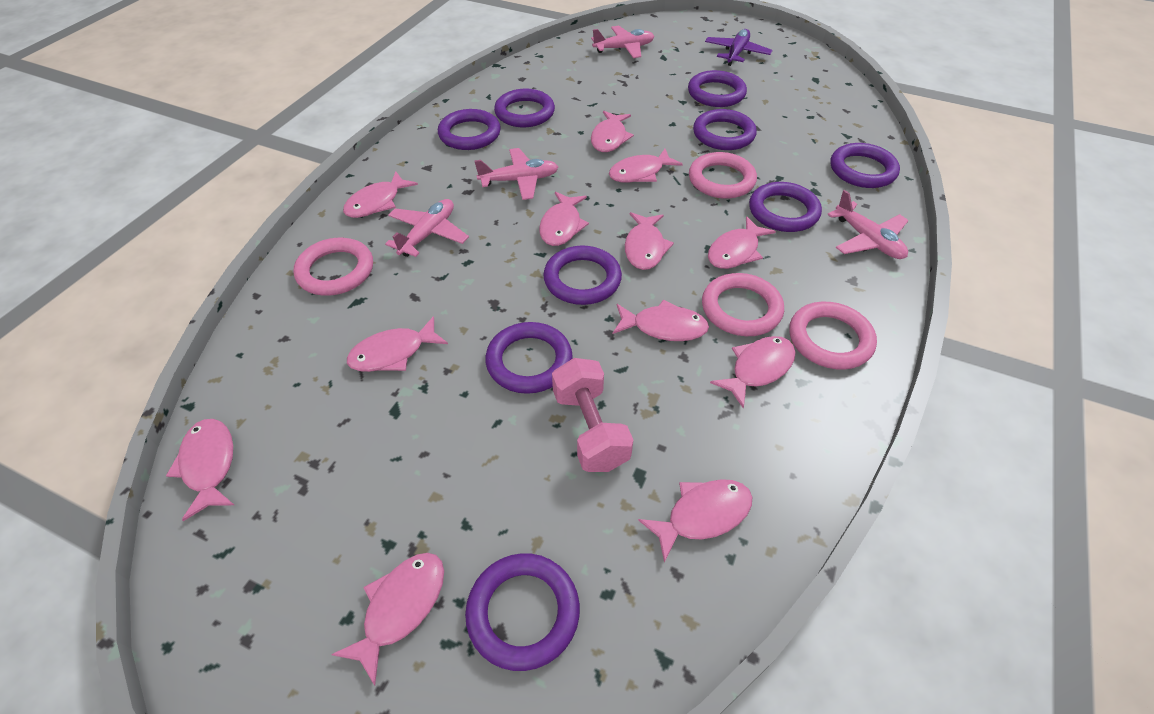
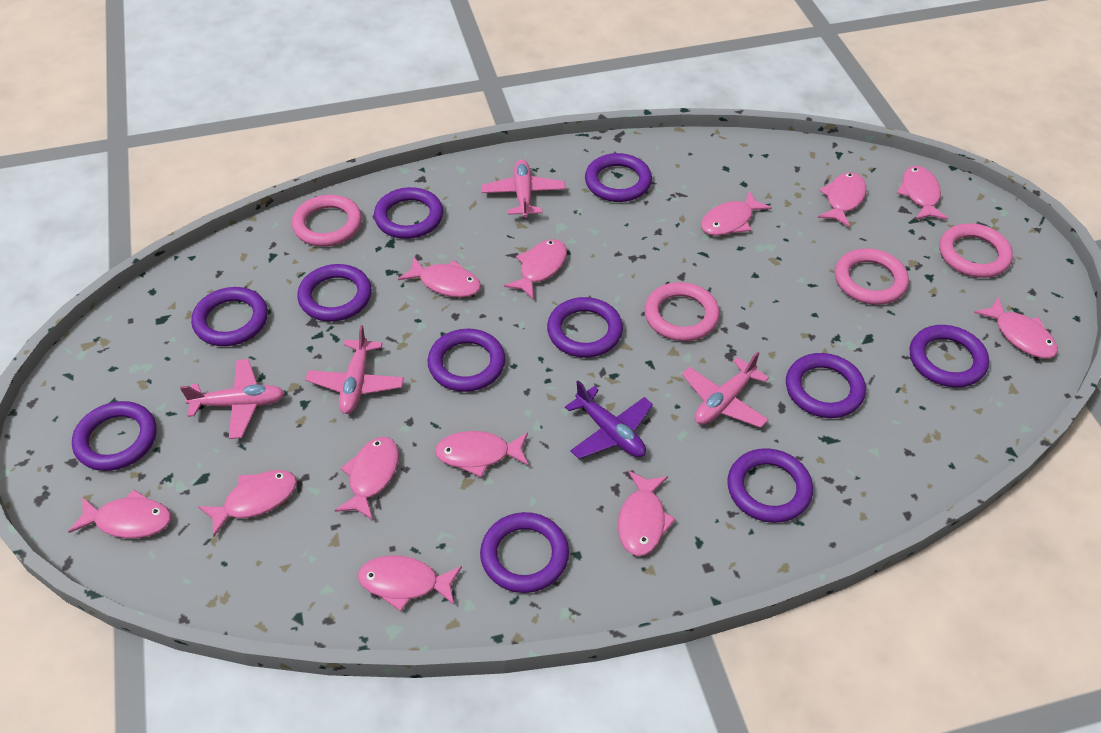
pink dumbbell: [552,358,633,472] = 1 -> none = 0
purple ring: [438,109,501,150] [465,553,580,671] [485,322,573,394] [494,89,555,127] [543,245,622,305] [688,70,747,107] [693,109,757,150] [749,182,822,232] [831,143,900,188] = 9 -> [72,401,157,471] [191,287,268,346] [297,264,372,321] [374,187,443,239] [428,329,505,392] [480,512,569,593] [547,297,623,358] [585,153,652,202] [727,448,813,523] [786,353,866,418] [910,325,989,387] = 11

